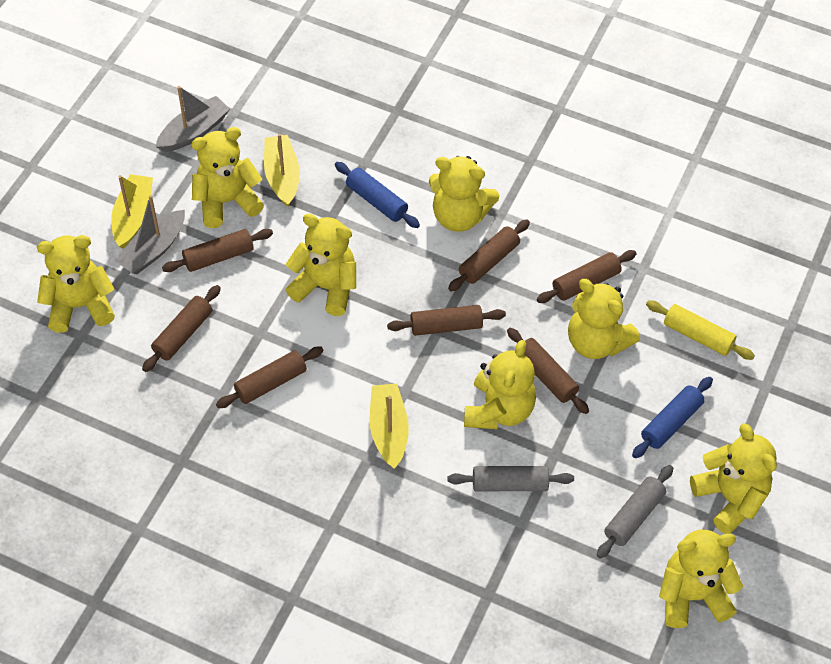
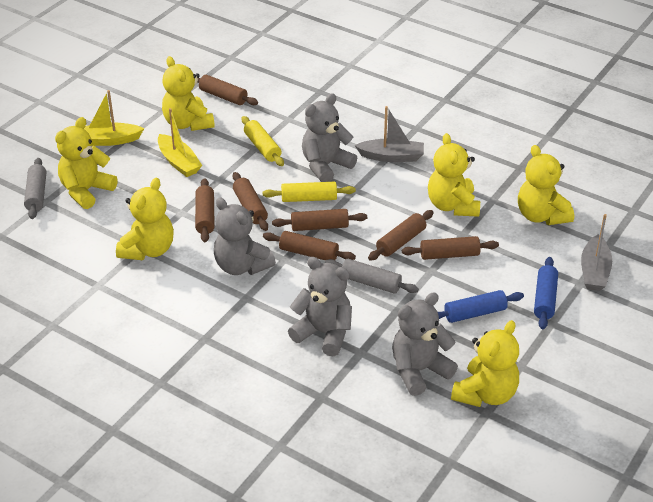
grey teddy bear: none = 0 -> [214,198,276,275] [288,257,352,356] [302,93,357,182] [392,292,458,396] = 4
yellow boat: [111,174,153,249] [264,134,300,207] [370,384,409,469] = 3 -> [84,90,144,146] [158,108,202,177] = 2
yellow rolling pin: [646,300,755,360] = 1 -> [242,116,284,166] [263,182,356,202] = 2
yellow teddy bear: [37,235,115,333] [191,127,264,228] [286,214,356,316] [429,156,499,232] [464,340,536,429] [568,279,640,359] [659,530,743,628] [690,423,777,534] = 8 -> [55,117,118,209] [116,178,174,260] [162,56,215,131] [428,133,480,217] [451,320,519,407] [518,145,574,225] = 6

